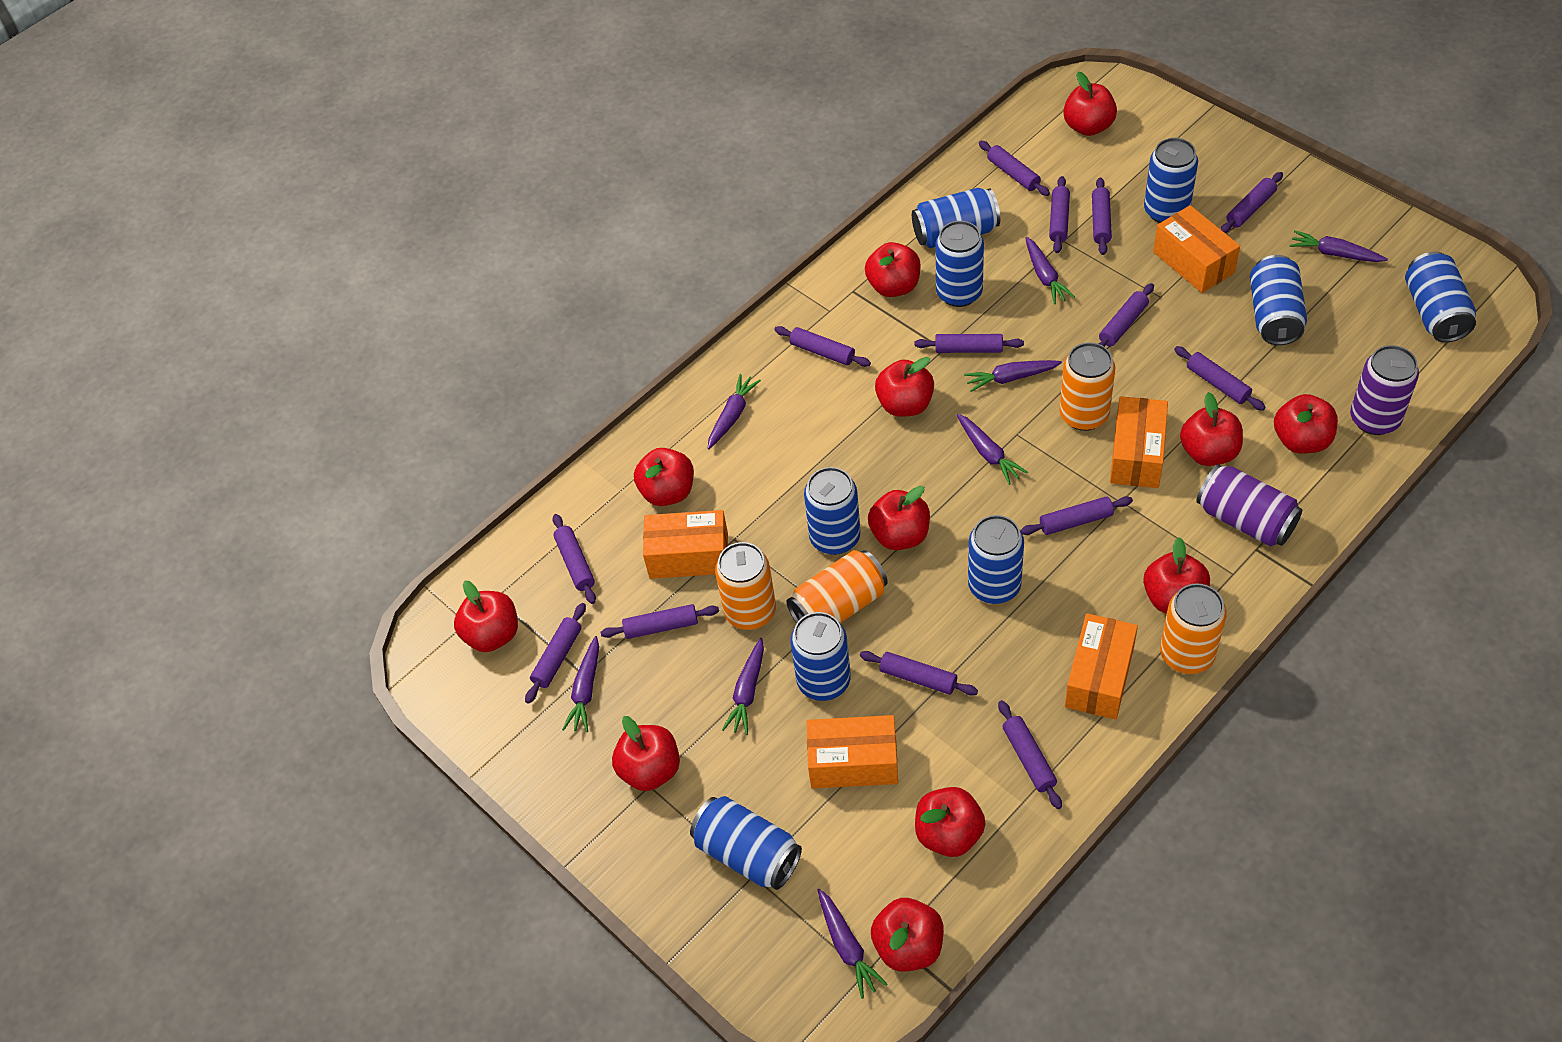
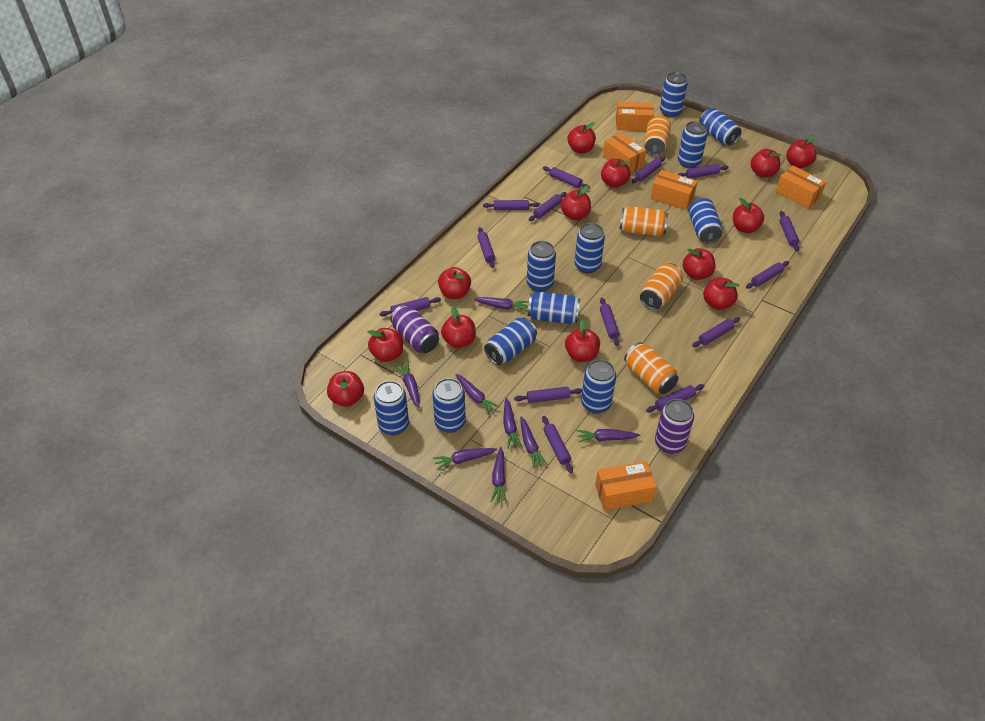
blue can: [690,796,802,890] [790,612,851,701] [804,467,860,555] [912,188,1000,248] [936,221,984,307] [968,515,1024,604] [1144,138,1198,223] [1250,255,1307,345] [1405,252,1476,342] = 9 -> [374,381,409,435] [432,378,466,433] [484,318,537,365] [527,241,556,292] [528,291,580,324] [575,223,605,273] [581,359,616,414] [660,72,687,117] [678,121,708,168] [688,198,722,244] [699,108,742,146] = 11
red apple: [454,581,518,652] [612,716,680,791] [634,448,694,506] [865,242,921,297] [868,486,930,550] [871,898,944,972] [875,357,934,417] [915,787,986,857] [1063,72,1117,136] [1143,537,1210,613] [1180,392,1243,466] [1274,394,1338,454] = 12 -> [327,371,364,407] [368,328,403,362] [438,267,471,299] [441,306,476,348] [561,186,591,220] [565,319,600,362] [568,122,596,153] [601,159,631,188] [683,248,716,280] [703,277,740,310] [733,198,764,233] [750,149,781,178] [786,135,817,168] = 13

